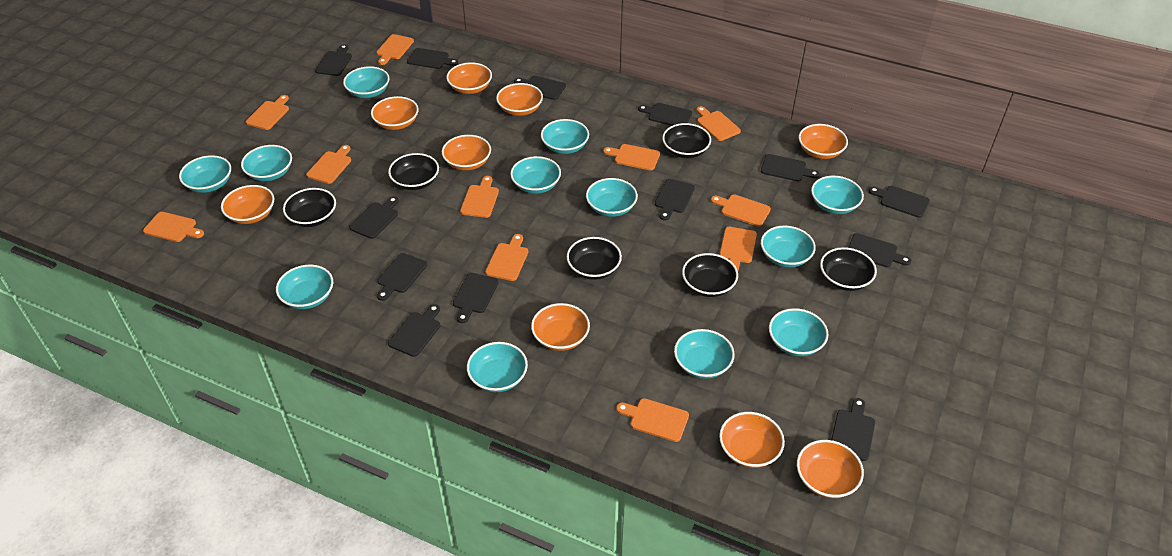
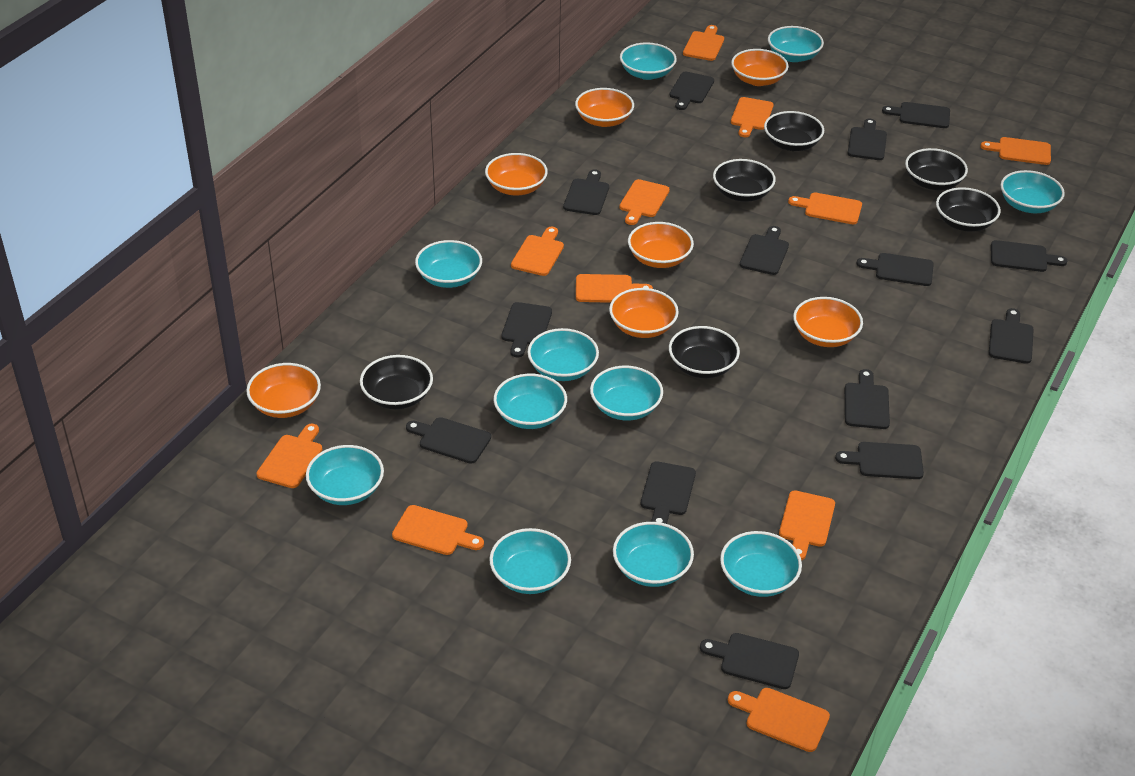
black cutting board: [315,44,352,76] [349,196,399,239] [377,253,427,301] [388,304,440,357] [407,48,458,69] [453,273,499,323] [514,76,566,100] [638,103,692,126] [655,179,695,221] [761,154,820,181] [831,398,875,461] [848,233,911,267] [869,186,930,218] = 13 -> [406,417,491,464] [501,302,552,357] [563,170,609,215] [641,461,696,524] [669,72,714,110] [700,633,799,689] [740,226,789,275] [835,442,924,479] [845,369,890,429] [848,119,887,160] [856,253,934,286] [882,102,950,128] [989,308,1034,364] [991,240,1067,272] = 14
orange bowl: [221,185,274,224] [371,96,419,130] [442,135,491,171] [446,62,492,94] [496,83,543,116] [531,303,590,351] [719,412,785,468] [797,440,864,498] [799,124,848,159] = 9 -> [246,363,321,418] [485,153,548,195] [575,88,634,127] [609,288,679,338] [628,222,694,268] [731,49,789,86] [793,297,863,347] = 7
turquoise bowl: [179,155,231,193] [241,145,292,181] [276,265,333,309] [343,66,389,98] [467,342,528,392] [510,156,561,194] [541,119,589,154] [586,178,638,217] [674,329,735,379] [761,226,816,268] [769,308,829,356] [811,176,864,214] = 12 -> [306,445,384,505] [415,240,482,288] [489,528,571,594] [494,374,567,429] [527,328,599,381] [590,366,663,421] [613,522,694,587] [620,42,677,80] [720,531,802,597] [768,26,824,62] [1001,170,1065,213] = 11

